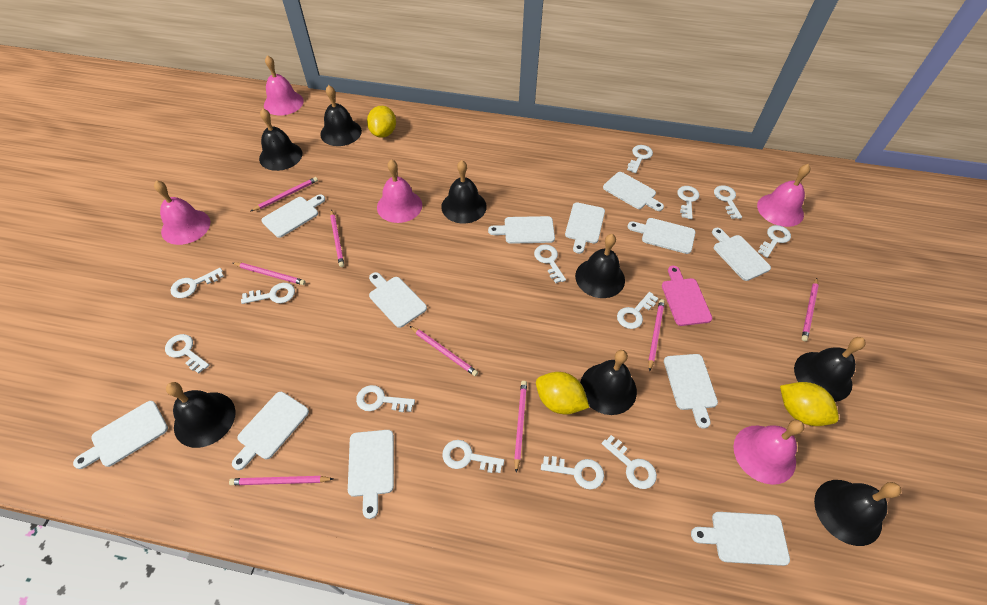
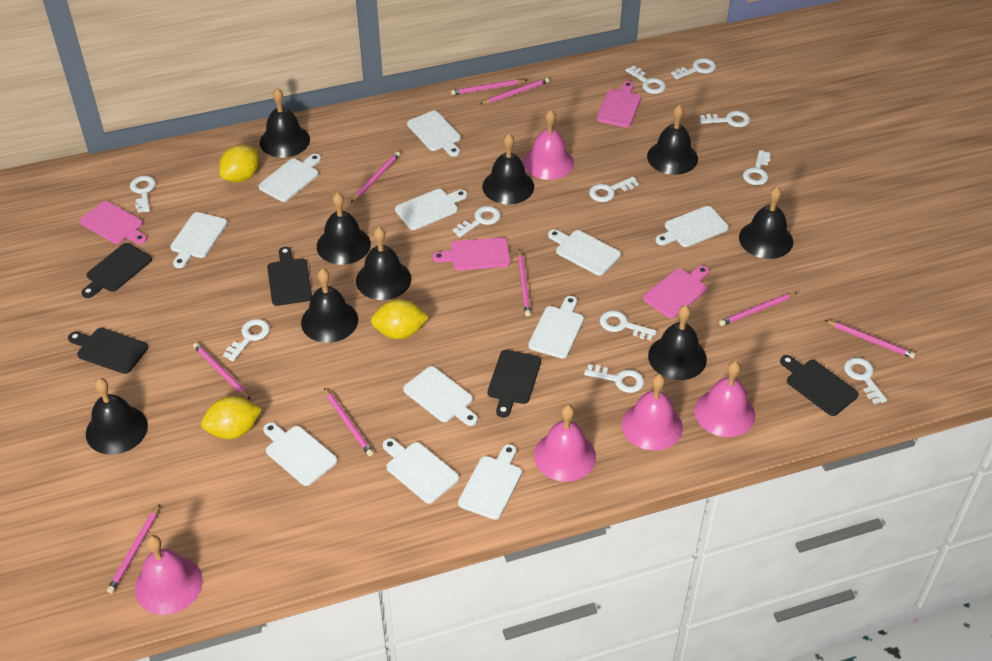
black bell: [166,382,236,448] [259,108,302,171] [320,85,362,146] [441,160,487,223] [575,234,625,298] [580,350,637,415] [794,337,866,402] [814,480,901,546] = 8 -> [86,378,148,455] [260,88,310,158] [301,268,358,343] [317,192,371,265] [356,227,411,300] [483,134,534,204] [647,104,698,175] [648,305,707,380] [739,186,793,259] = 9
black cutting board: none = 0 -> [68,328,148,374] [81,243,152,298] [267,247,312,306] [488,350,541,418] [780,355,859,416] = 5
pink cutting board: [662,266,712,326] = 1 -> [79,201,147,244] [432,237,510,271] [597,81,641,127] [643,266,709,318] = 4
pink pencil: [229,476,333,485] [233,262,306,285] [251,177,318,211] [330,209,344,267] [410,326,478,376] [514,381,527,473] [648,299,665,372] [802,278,819,341] = 8 -> [107,504,160,594] [193,343,251,400] [324,388,374,456] [351,152,400,202] [451,79,527,95] [480,78,549,104] [518,249,531,316] [719,292,797,326] [825,320,916,359] = 9
white cutting board: [73,401,168,469] [232,392,309,470] [261,194,325,238] [348,430,394,519] [369,272,427,328] [488,216,555,244] [565,202,605,254] [603,172,664,211] [628,218,696,254] [664,354,718,429] [691,512,790,566] [712,228,771,281] = 12 -> [170,212,227,268] [259,154,321,202] [263,423,338,486] [383,438,459,504] [395,189,467,230] [403,366,478,426] [407,111,461,157] [458,444,522,520] [528,296,584,359] [548,229,621,276] [656,206,729,247] = 11
white key: [165,334,209,374] [170,268,224,298] [241,283,295,304] [356,385,415,412] [442,440,504,473] [534,244,566,283] [541,456,604,490] [602,435,657,489] [617,292,658,329] [627,145,653,173] [677,186,699,219] [714,185,742,219] [758,225,791,258] = 13 -> [130,176,156,213] [223,319,270,361] [453,206,501,237] [584,364,644,393] [589,177,639,202] [600,310,657,340] [626,66,666,94] [671,58,716,80] [700,111,750,127] [743,150,771,185] [844,357,887,404] = 11

